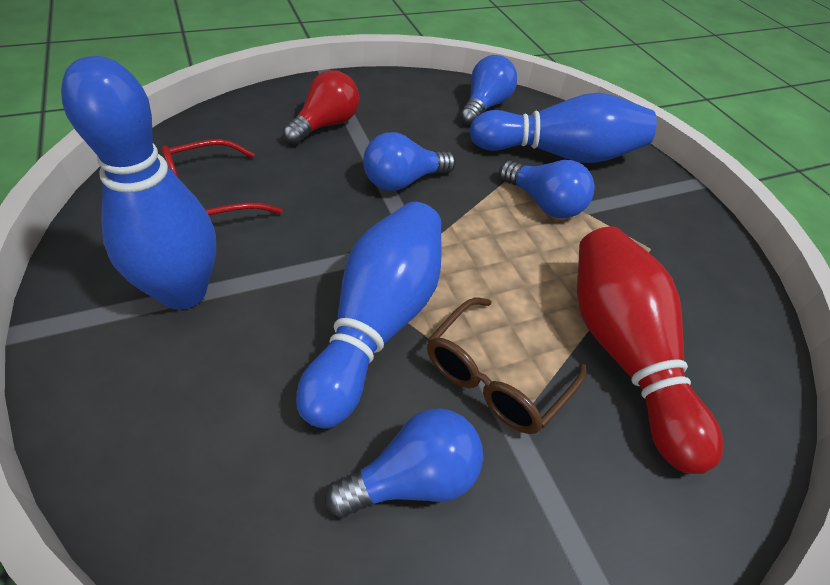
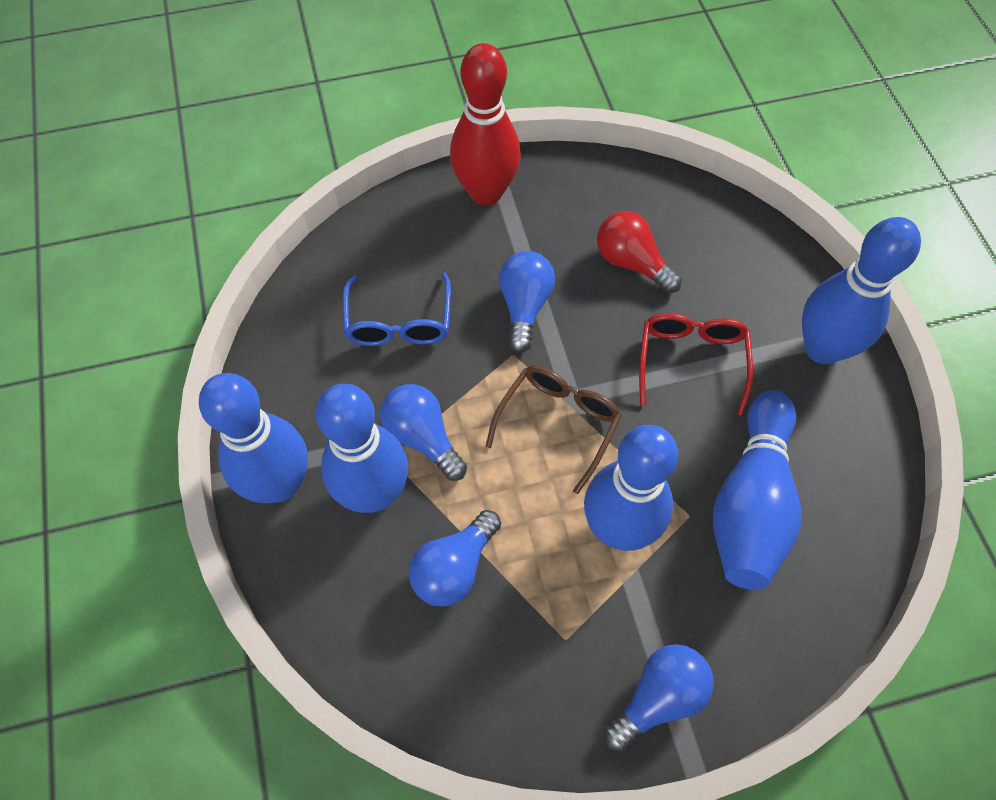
blue bowling pin: [61,56,216,310] [296,202,442,429] [469,93,657,163] = 3 -> [199,373,308,503] [316,384,408,513] [584,425,679,551] [713,390,801,590] [802,217,921,364] = 5
blue glasses: none = 0 -> [343,272,451,346] = 1

